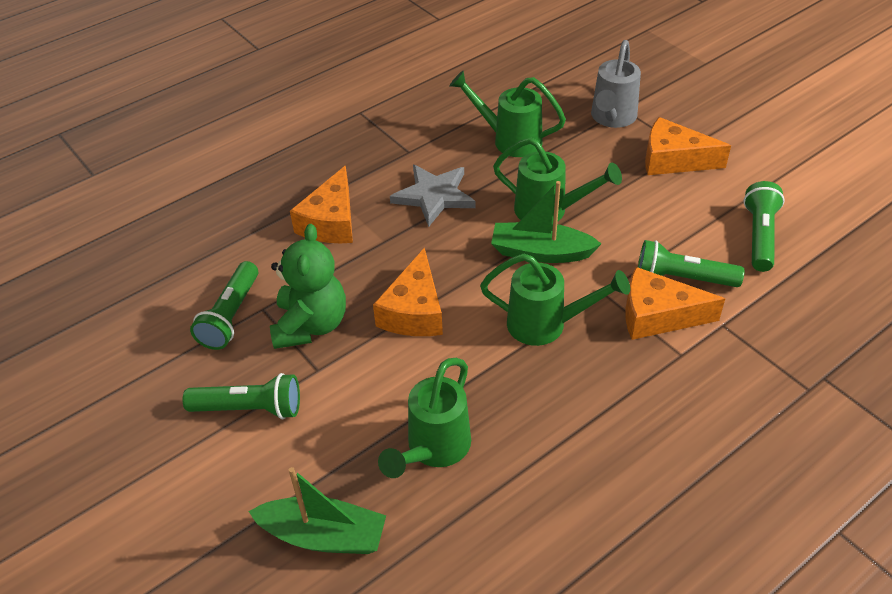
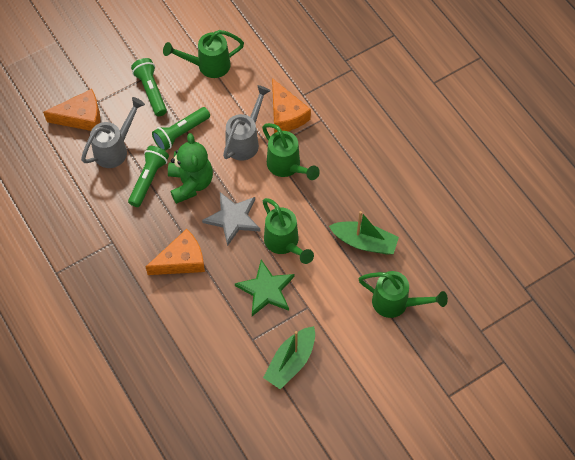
green flashlight: [183,373,300,419] [190,261,258,350] [638,240,744,287] [743,181,785,272] = 4 -> [128,146,169,207] [131,58,167,116] [152,107,210,151] = 3
green star: none = 0 -> [235,260,294,316] = 1
grey watering can: [591,40,641,128] = 1 -> [81,97,145,168] [223,85,271,161] = 2
orange cheese: [290,166,353,243] [373,247,443,336] [625,267,725,340] [645,117,731,175] = 4 -> [43,89,100,131] [146,229,205,275] [272,78,311,133] = 3

